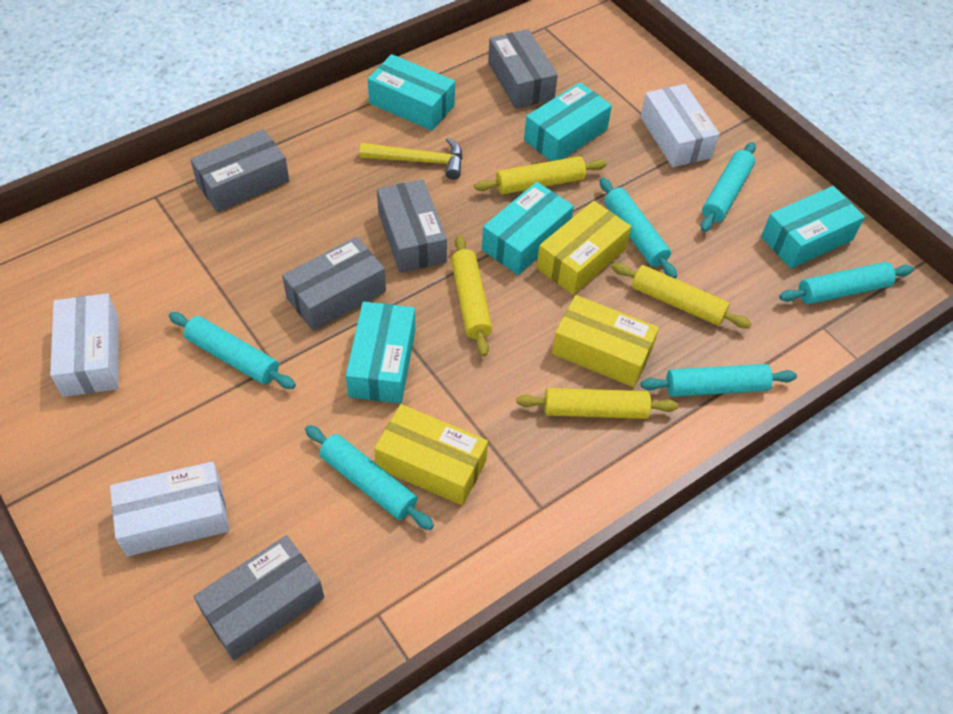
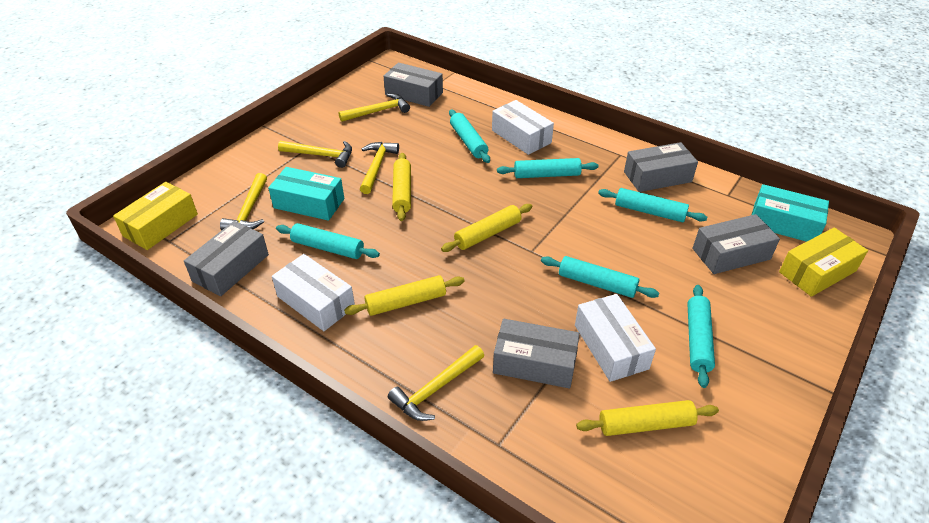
turquoise box: [346,302,415,403] [368,54,455,131] [482,182,574,275] [524,82,612,161] [761,186,865,269] = 5 -> [268,167,344,221] [752,184,829,242] = 2
yellow box: [374,404,488,506] [536,201,631,295] [552,295,659,387] = 3 -> [113,182,198,250] [779,228,868,297] = 2
yellow hammer: [359,138,463,180] = 1 -> [220,173,267,230] [278,141,352,168] [338,93,410,122] [360,142,399,194] [388,345,484,421] = 5

